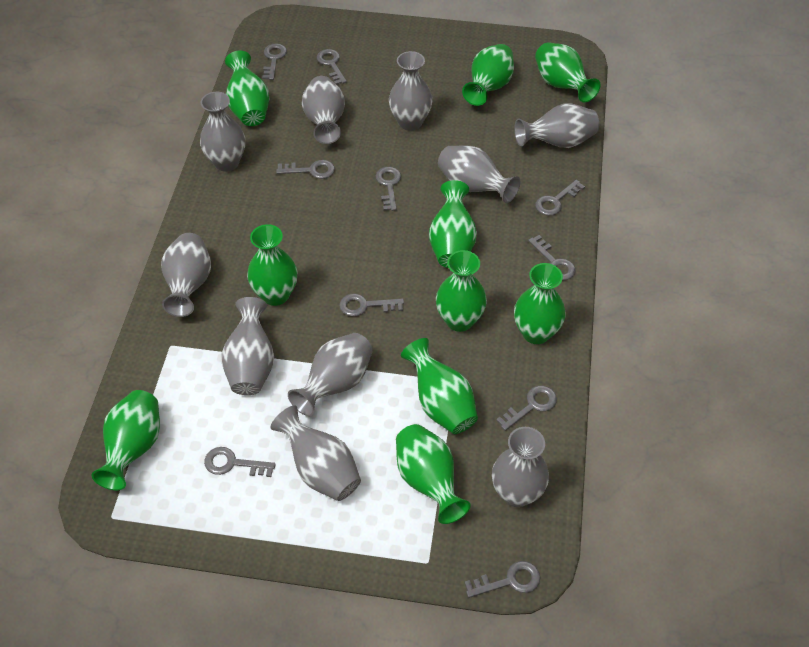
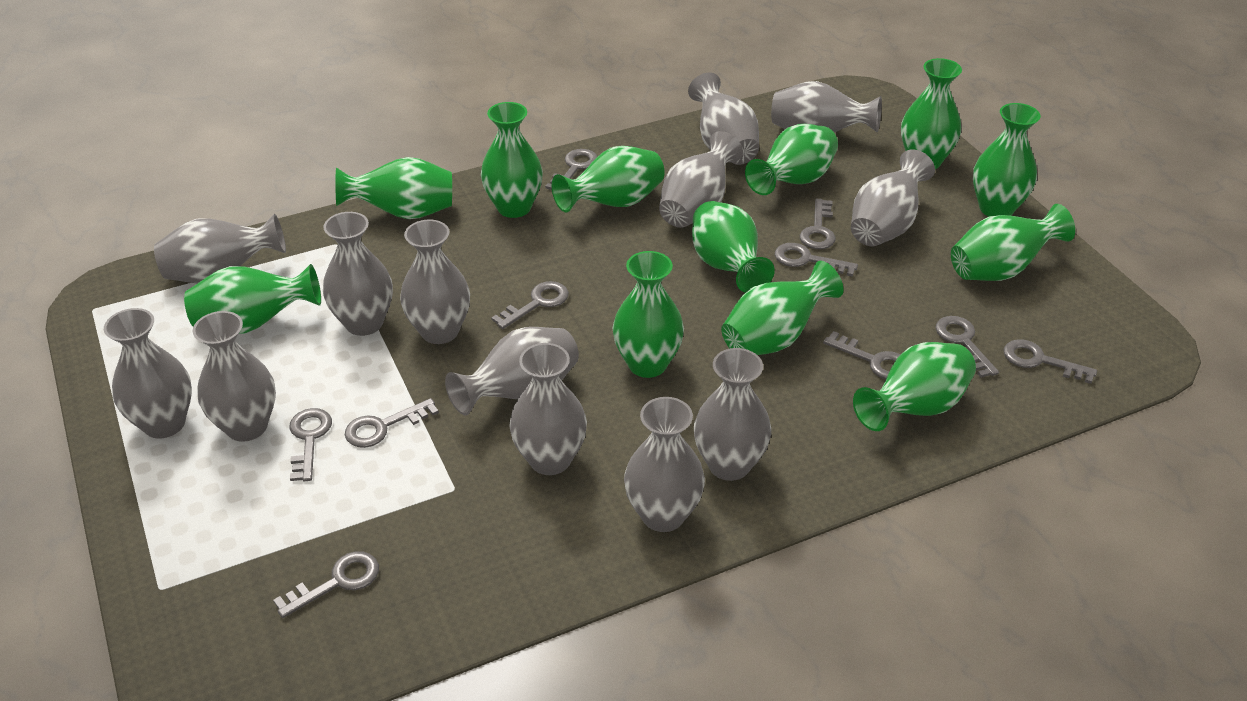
green vase: [92,390,160,490] [225,51,269,126] [247,224,297,306] [396,424,471,524] [401,338,478,434] [429,180,477,268] [436,250,487,332] [462,44,514,106] [514,263,566,344] [535,42,600,102] = 10 -> [184,264,321,334] [335,157,452,219] [481,102,543,218] [552,146,664,212] [613,251,684,378] [692,201,775,293] [721,261,844,355] [745,124,838,195] [853,342,976,431] [901,58,962,169] [951,204,1075,281] [973,103,1041,217] = 12
grey vase: [161,233,211,317] [200,92,245,172] [221,297,274,395] [271,405,361,501] [288,333,373,416] [302,76,345,144] [389,51,432,131] [438,145,520,203] [492,427,549,507] [514,104,599,148] = 10 -> [104,308,192,438] [154,214,286,283] [193,311,276,442] [323,212,393,336] [400,220,470,344] [445,327,579,415] [509,343,587,475] [624,397,705,532] [659,131,743,228] [688,73,759,165] [694,348,771,481] [771,81,882,133] [851,149,935,246] = 13

